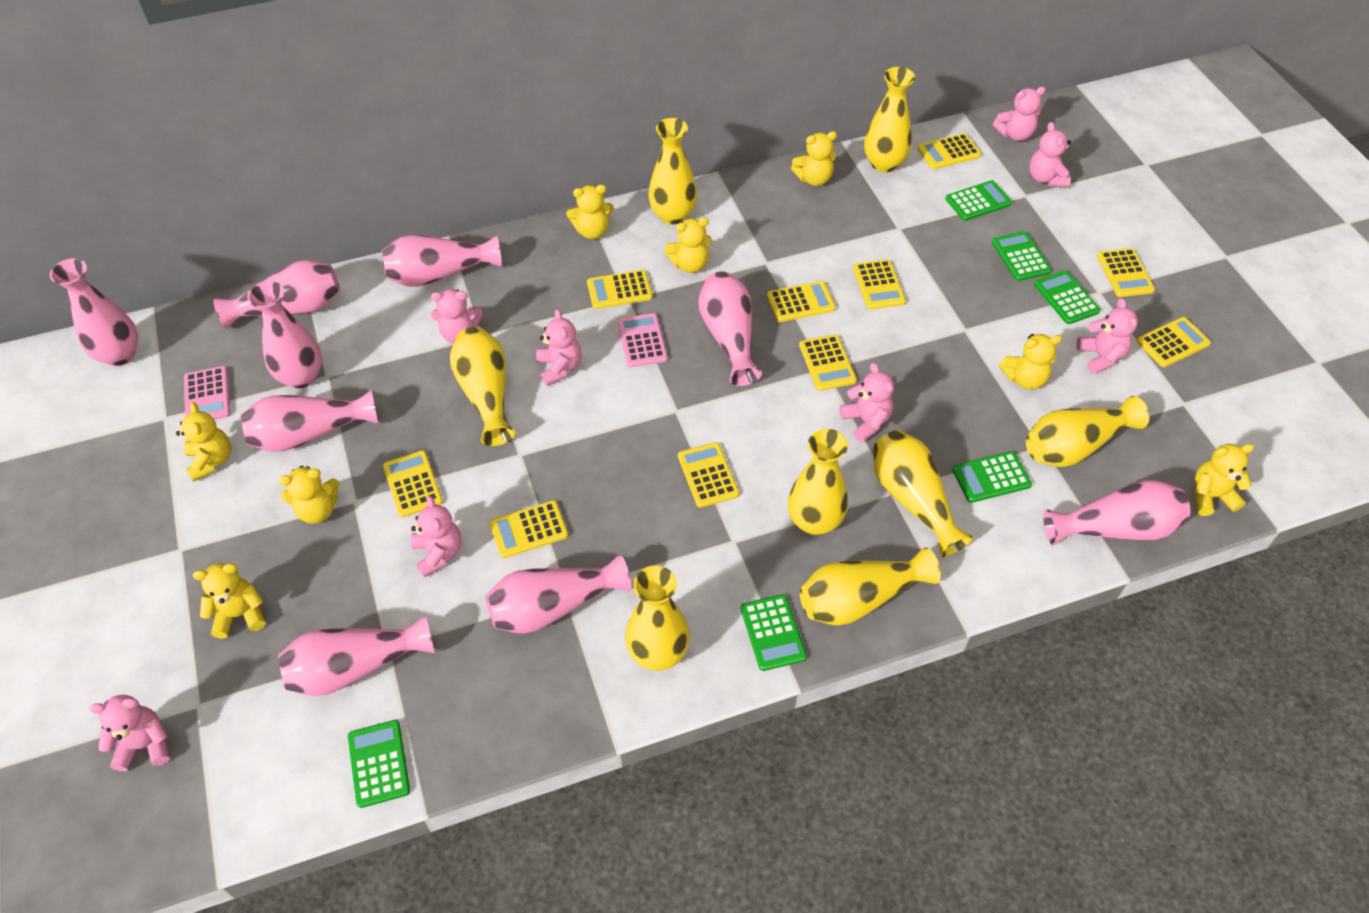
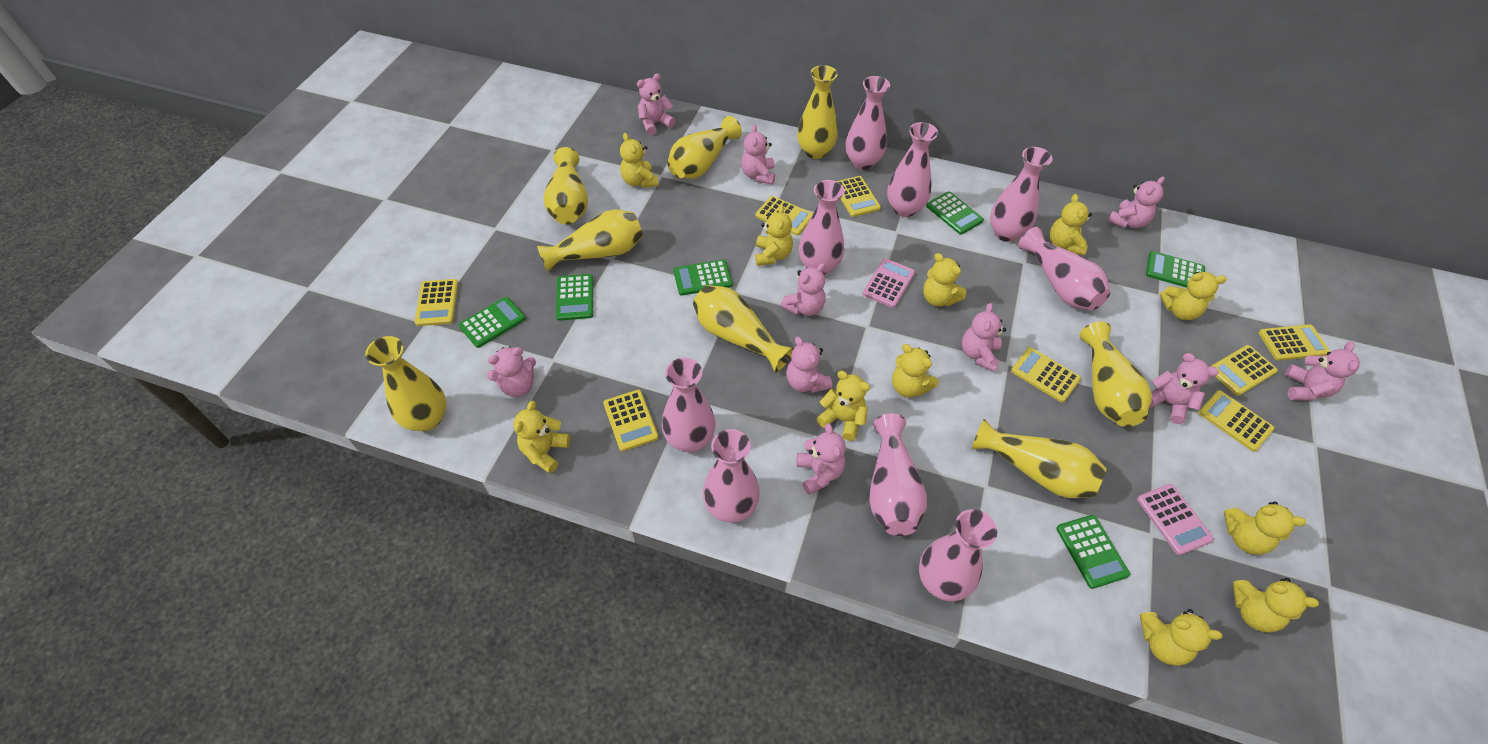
pink teddy bear: [89,695,170,771] [411,496,462,577] [431,289,482,344] [536,309,582,386] [839,363,894,442] [993,87,1046,141] [1030,122,1071,187] [1077,298,1138,374] = 8 -> [486,347,536,397] [637,74,675,135] [741,125,775,185] [780,263,826,316] [786,336,832,393] [797,423,846,495] [962,303,1006,372] [1108,177,1165,228] [1150,353,1219,424] [1285,342,1360,401] = 10
yellow calculator: [383,450,443,517] [489,500,569,558] [587,270,653,309] [678,442,739,508] [767,281,836,322] [799,334,857,391] [853,259,906,310] [917,133,981,169] [1097,248,1155,297] [1137,317,1211,367] = 10 -> [415,279,458,326] [603,390,659,452] [755,196,813,236] [837,176,881,217] [1011,347,1081,403] [1198,390,1275,452] [1210,345,1278,396] [1258,324,1330,361] = 8
yellow teddy bear: [176,402,231,482] [193,563,266,638] [279,466,340,524] [566,185,614,239] [665,217,712,273] [791,131,837,186] [999,334,1062,389] [1194,444,1254,516] = 8 -> [514,401,570,473] [620,133,659,188] [755,205,793,266] [816,371,870,441] [892,344,938,397] [923,253,966,306] [1050,194,1092,255] [1140,609,1223,666] [1160,272,1227,320] [1224,501,1306,555] [1233,578,1319,633] = 11

